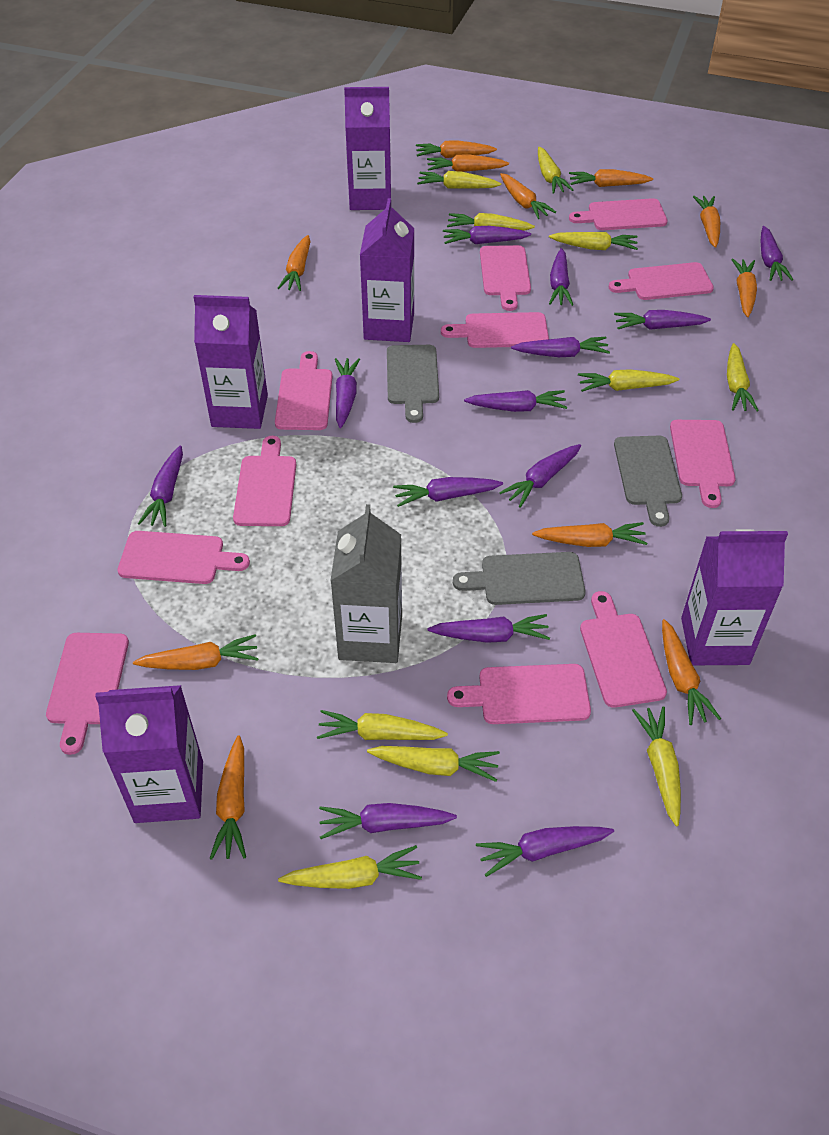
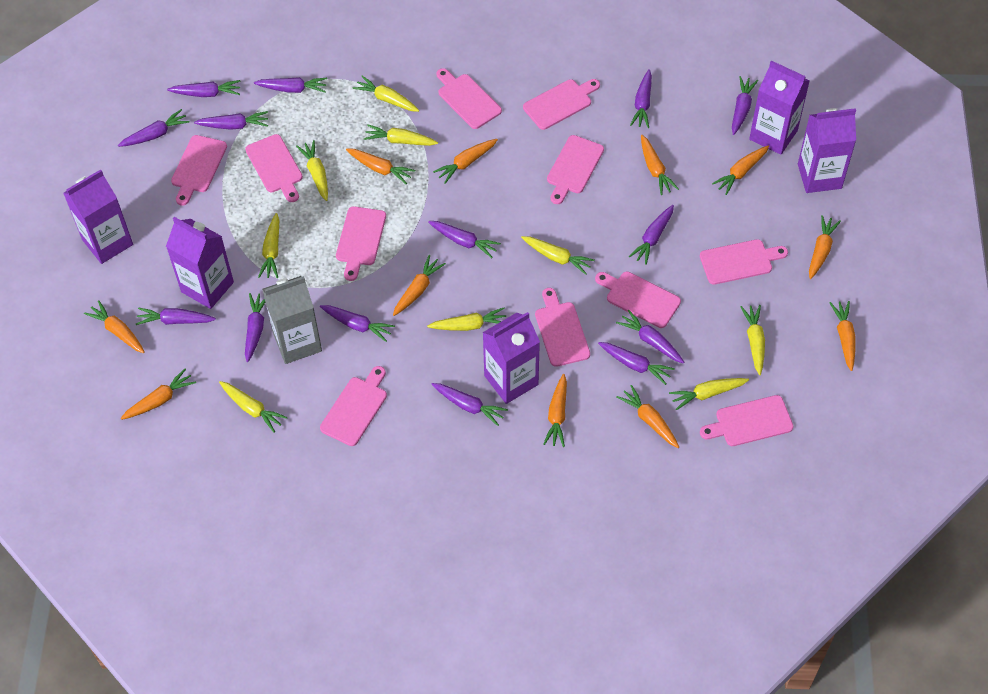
grey cutting board: [387,345,439,423] [453,552,585,605] [614,436,682,527] = 3 -> none = 0
purple carrot: [138,446,183,527] [319,803,457,839] [335,358,360,428] [393,477,503,507] [427,614,550,643] [443,226,531,244] [464,390,567,412] [476,826,614,877] [499,444,581,508] [511,337,610,357] [549,248,573,306] [614,310,711,330] [760,226,793,281] = 13 -> [118,109,190,147] [136,307,216,325] [167,80,241,97] [194,111,268,130] [245,293,265,362] [254,77,327,93] [320,305,395,342] [428,221,501,258] [431,383,508,426] [598,342,675,385] [616,310,684,363] [629,205,674,265] [630,69,652,128] [732,76,758,135] = 14
yellow carrot: [278,845,422,889] [317,710,448,740] [367,746,500,782] [417,171,501,189] [447,213,535,231] [538,147,573,194] [549,232,638,250] [578,369,679,392] [632,706,681,827] [727,343,759,411] = 10 -> [219,381,288,433] [258,213,279,278] [296,140,328,201] [353,76,419,112] [364,125,438,146] [427,307,506,331] [521,236,595,275] [669,378,749,410] [740,305,765,375] = 9

